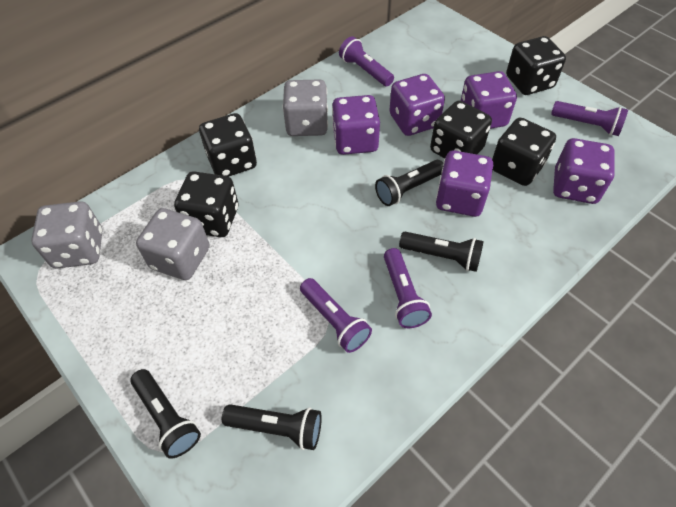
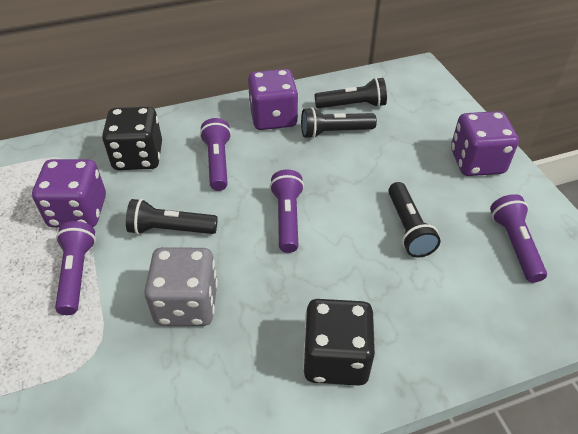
black dice: [174,171,238,237] [199,113,257,177] [430,101,492,159] [492,118,556,186] [506,36,566,95] = 5 -> [102,107,162,170] [303,299,375,386] = 2
grey dice: [31,201,102,269] [136,208,209,280] [283,79,328,136] = 3 -> [144,247,218,326] = 1
purple dice: [332,95,380,155] [389,74,445,136] [436,150,493,217] [461,71,517,129] [553,138,615,204] = 5 -> [32,159,106,228] [248,69,298,130] [451,111,519,176] = 3

